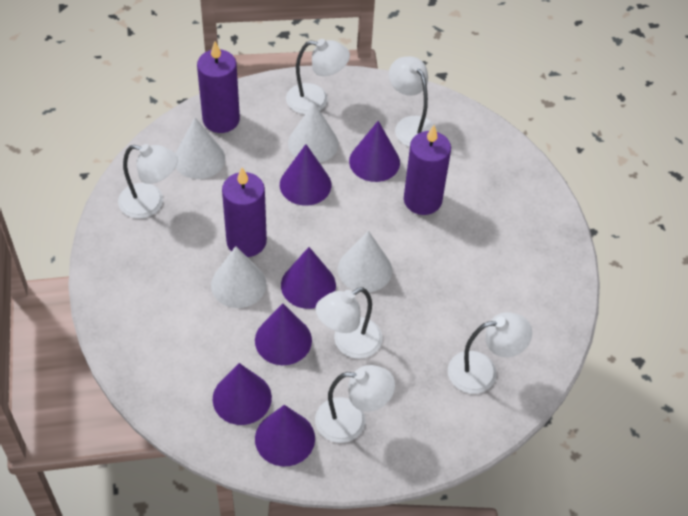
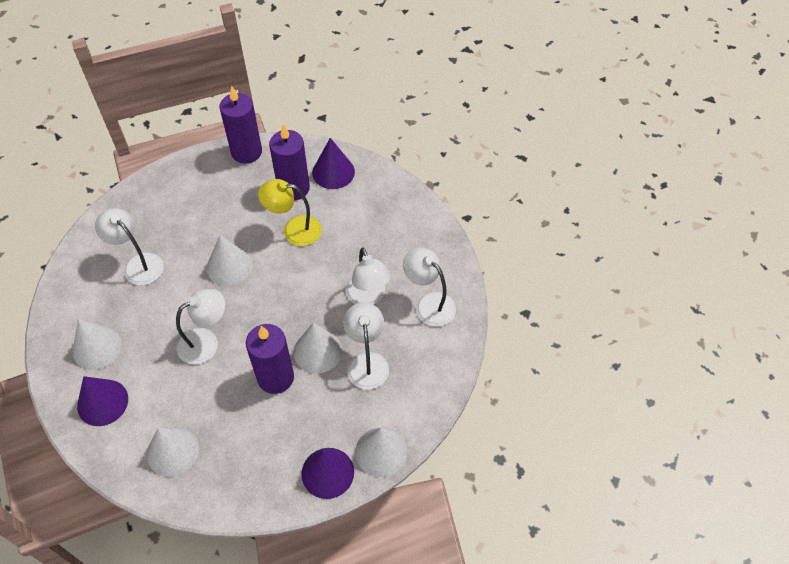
purple cone: [213,363,272,425] [255,303,312,365] [255,405,315,466] [280,144,331,206] [281,247,336,309] [349,121,400,182] = 6 -> [77,376,128,426] [302,448,354,499] [312,138,355,189] = 3
white cone: [175,118,225,179] [211,246,267,308] [288,102,338,163] [338,231,392,292] = 4 -> [72,319,122,370] [147,427,199,477] [207,235,253,286] [294,323,342,374] [355,427,407,477] = 5
white lamp: [118,144,178,219] [286,39,350,114] [315,365,395,443] [316,287,382,359] [389,56,437,147] [448,312,532,394] = 6 -> [95,208,164,285] [176,289,225,364] [343,302,389,390] [346,248,391,305] [403,247,456,327] = 5
yellow lamp: none = 0 -> [258,179,322,246] = 1

